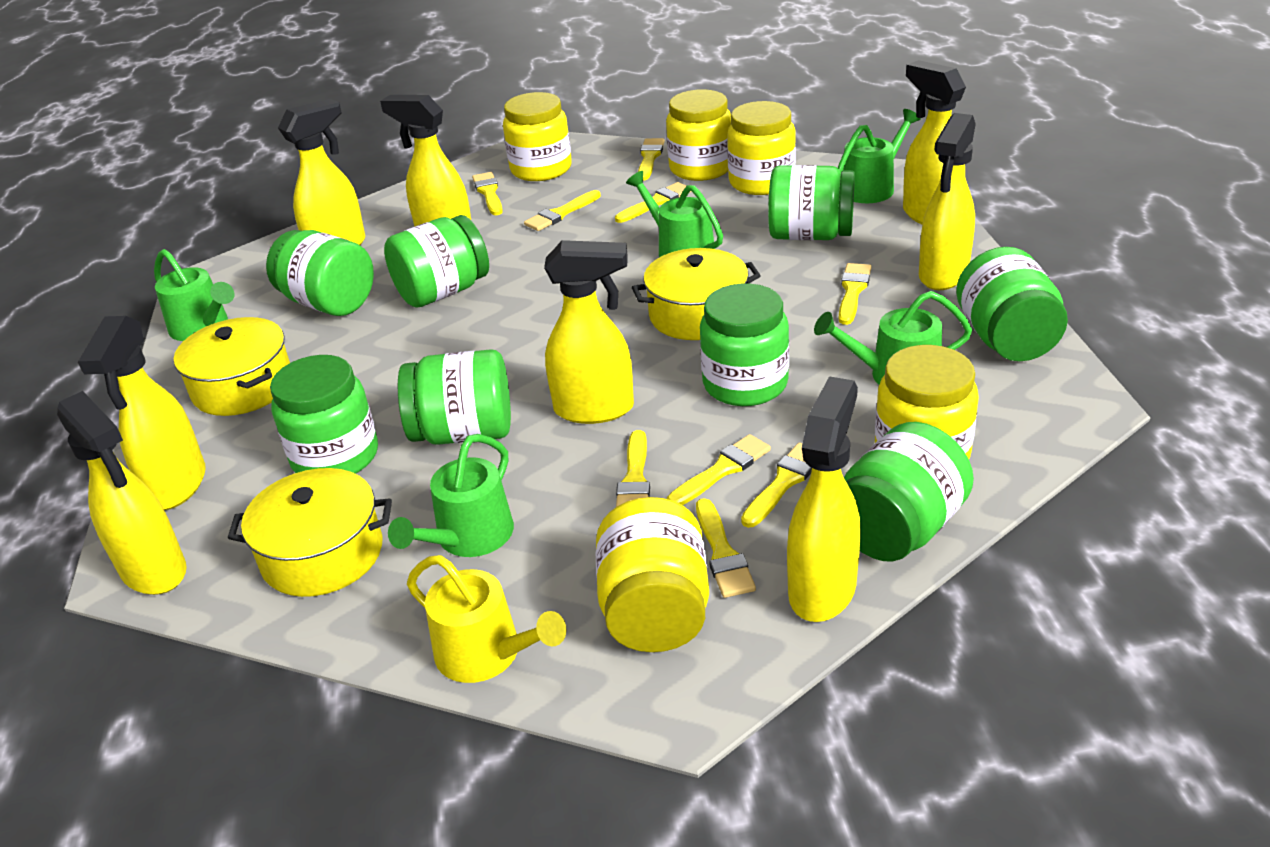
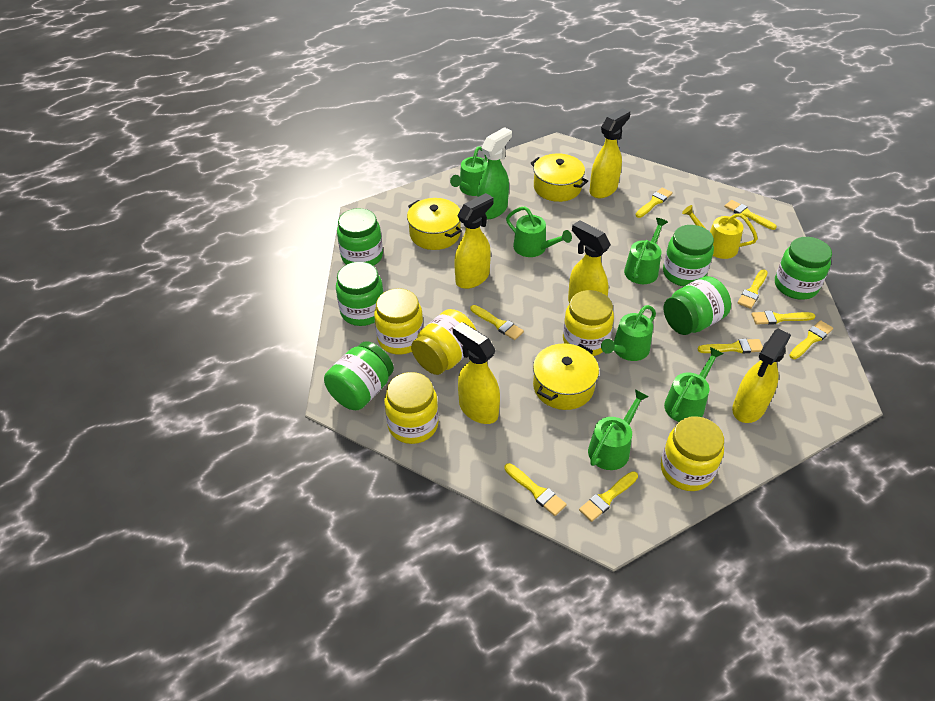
green jar: [266,230,374,316] [270,355,378,474] [384,215,489,307] [398,349,511,445] [700,284,789,406] [768,165,855,240] [844,422,974,562] [956,247,1068,361] = 8 -> [324,341,394,410] [336,262,384,326] [337,208,383,266] [663,225,714,286] [664,276,731,335] [775,237,832,300] = 6
green spray bottle: none = 0 -> [477,127,512,219] = 1
green watering can: [154,249,235,341] [388,434,514,557] [626,171,723,257] [814,291,972,384] [838,109,921,203] = 5 -> [450,147,488,196] [506,207,572,257] [588,389,649,470] [601,305,656,361] [624,218,668,284] [664,347,723,422] = 6
yellow spray bottle: [57,391,187,595] [78,316,206,510] [278,99,366,245] [380,95,471,227] [544,240,634,424] [787,376,861,622] [903,60,966,225] [919,113,976,290] = 8 -> [453,322,500,424] [454,193,494,289] [568,220,611,303] [589,108,630,198] [732,329,791,423] = 5

